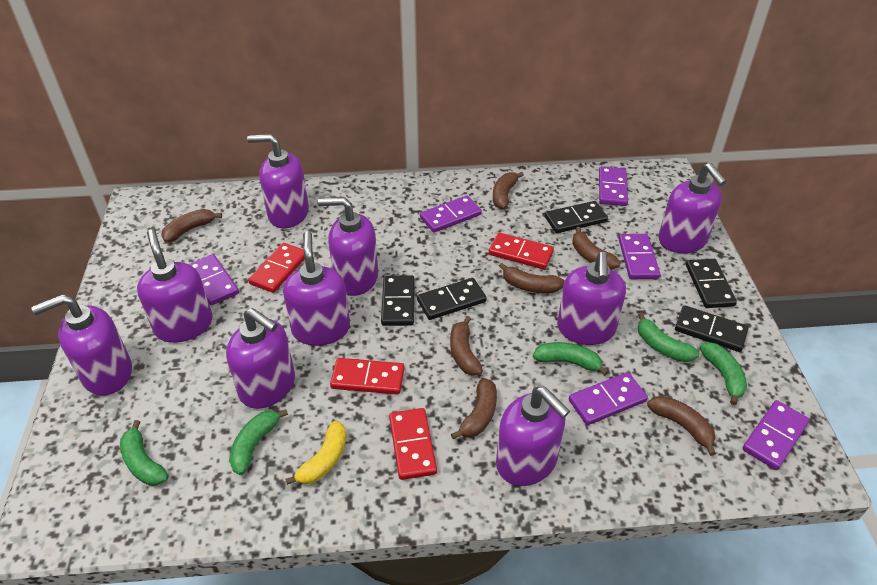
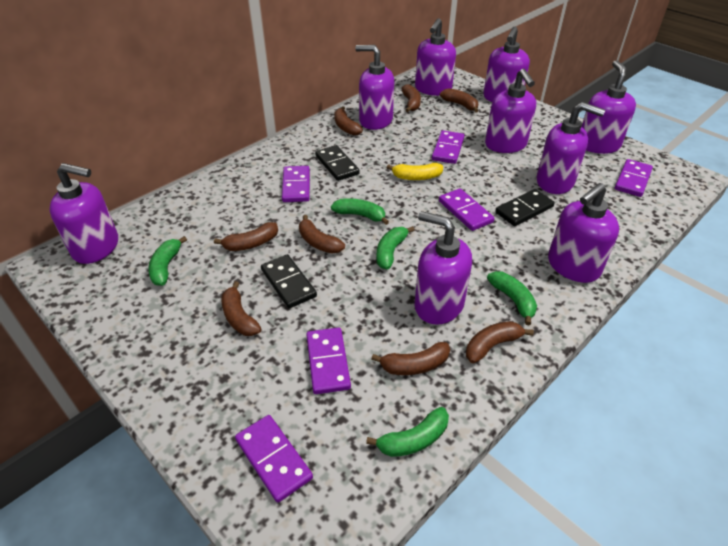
black domino: [381,275,415,326] [417,278,487,320] [545,201,608,233] [675,305,748,352] [686,259,737,308] = 5 -> [261,254,317,308] [315,145,360,181] [495,189,555,226] = 3
brown banana: [161,209,222,242] [450,316,483,375] [451,378,497,440] [493,172,524,210] [499,263,564,293] [572,227,621,270] [647,396,716,456] = 7 -> [214,222,278,251] [221,281,262,336] [299,215,345,254] [334,106,363,136] [372,342,450,375] [402,84,421,112] [440,88,478,113] [466,321,534,363] = 8
red domino: [248,243,305,293] [330,358,405,395] [389,408,437,480] [489,233,554,270] = 4 -> none = 0

